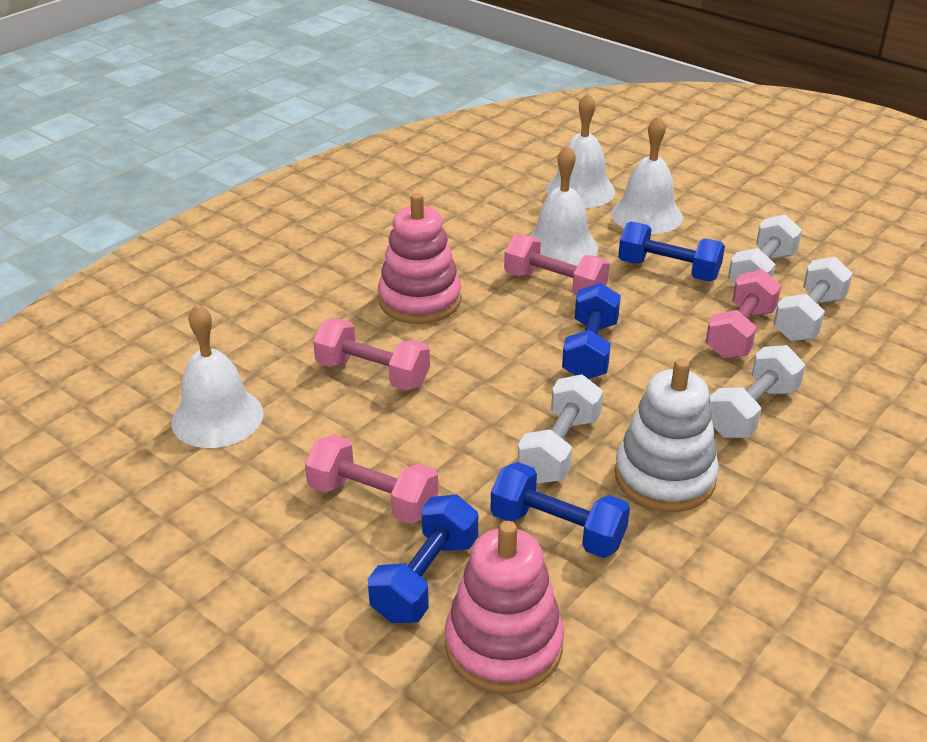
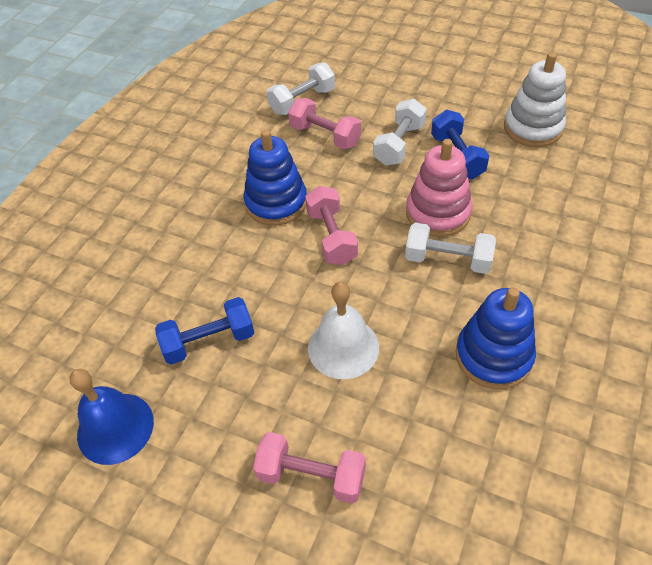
blue bell: none = 0 -> [69,369,154,465] = 1
blue dumbbell: [368,494,478,623] [491,462,630,558] [562,283,621,379] [618,222,725,281] = 4 -> [155,297,254,365] [431,110,489,179] = 2
blue stacking toy: none = 0 -> [244,130,307,226] [456,287,536,389] = 2
pink dumbbell: [305,435,438,524] [313,319,430,391] [504,234,610,296] [705,269,781,359] = 4 -> [253,432,366,504] [288,98,361,149] [305,186,358,265] = 3
pink stacking toy: [378,193,461,324] [445,521,564,694] = 2 -> [406,139,472,237] = 1
white bell: [171,304,264,448] [530,145,598,266] [546,93,615,208] [611,115,683,234] = 4 -> [308,282,379,379] = 1
white dumbbell: [517,374,603,483] [709,345,805,438] [728,215,802,285] [773,257,853,342] = 4 -> [267,63,335,115] [373,99,427,166] [405,223,496,274] = 3

